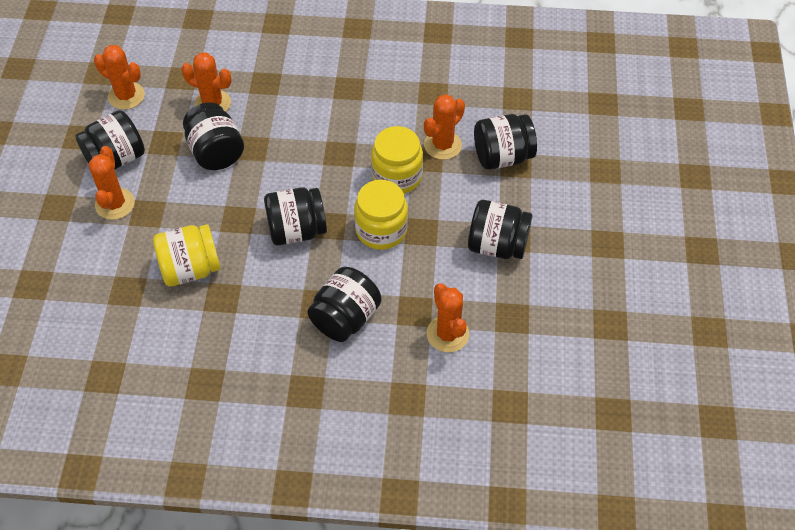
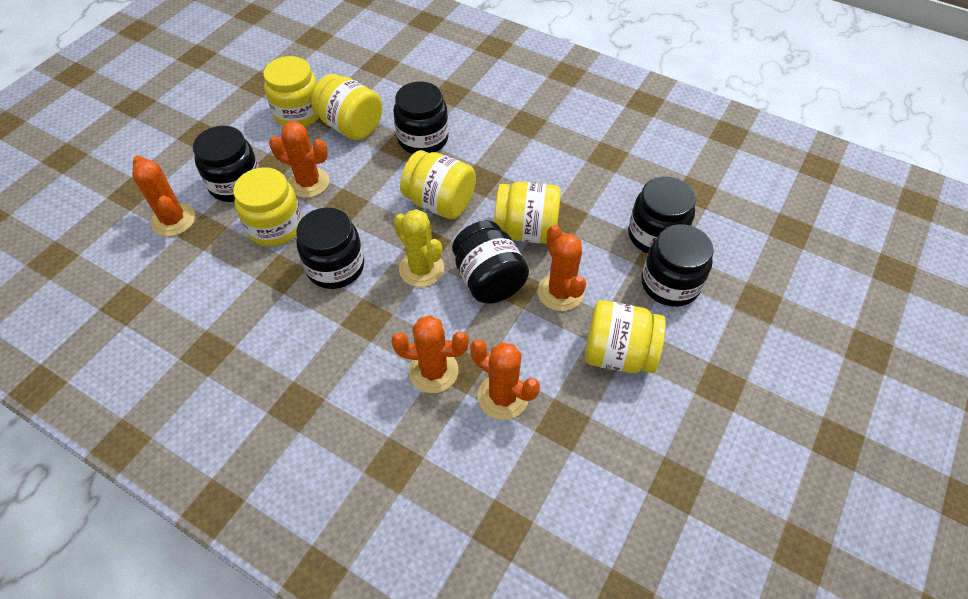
yellow cactus: none = 0 -> [394,209,444,287] = 1
yellow jar: [153,224,221,287] [354,180,408,250] [371,126,423,194] = 3 -> [233,167,303,246] [264,56,320,127] [311,74,382,140] [400,150,476,219] [494,182,561,244] [585,300,666,373] = 6

